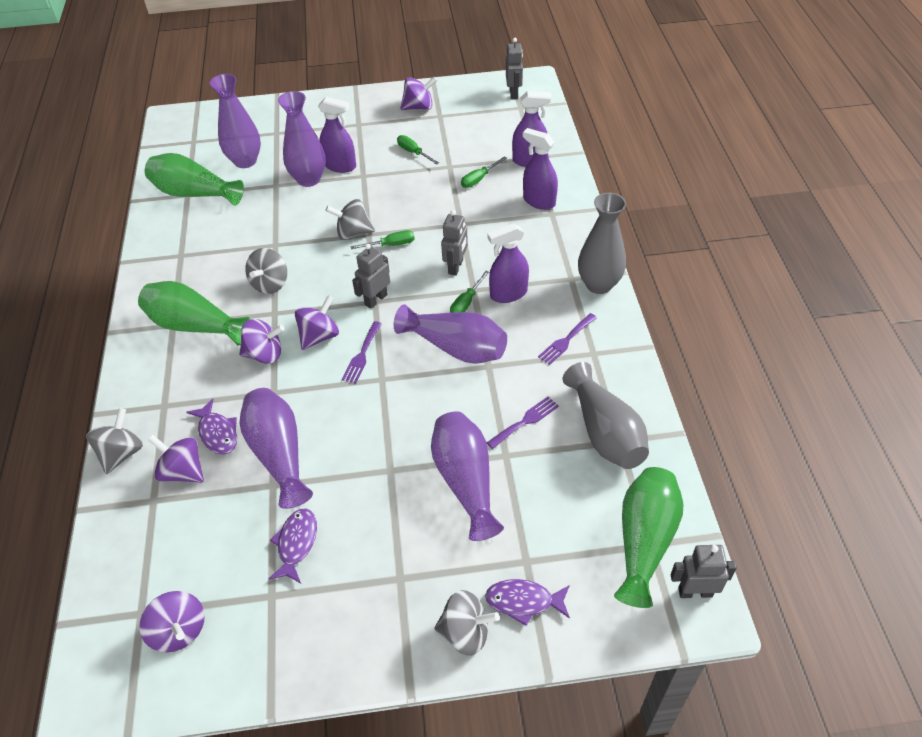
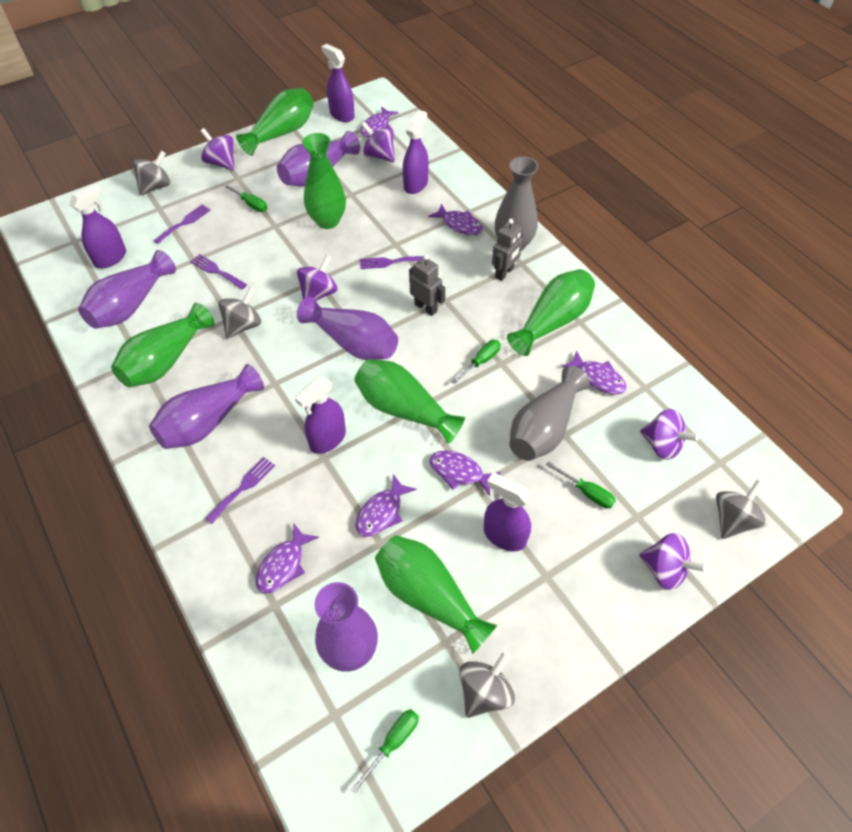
green vase: [138,281,250,345] [145,153,244,206] [614,467,683,608] = 3 -> [111,303,214,387] [236,88,314,156] [302,133,346,229] [354,359,465,444] [375,535,497,654] [507,269,595,356] = 6
grey robot: [352,244,390,309] [441,210,468,276] [506,38,523,99] [671,545,737,598] = 4 -> [409,255,445,316] [492,219,523,281] = 2
purple fish: [187,398,237,455] [268,508,317,583] [485,579,570,626] = 3 -> [256,523,319,594] [355,474,417,537] [360,106,399,137] [428,203,483,235] [429,450,501,496] [562,350,627,394] = 6
purple fork: [342,321,382,384] [487,397,559,449] [538,313,597,365] = 3 -> [153,204,211,244] [190,254,247,290] [206,457,275,523] [360,256,429,269] = 4
purple spray bottle: [318,96,356,173] [487,223,529,303] [512,91,552,167] [523,128,558,210] = 4 -> [69,184,126,268] [295,377,346,454] [321,44,355,122] [403,110,429,194] [484,473,531,551] = 5

